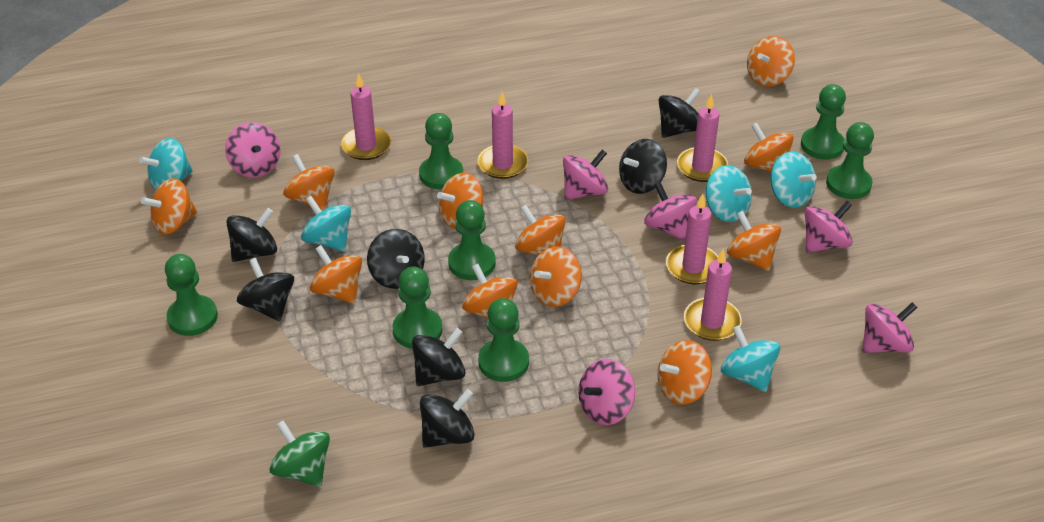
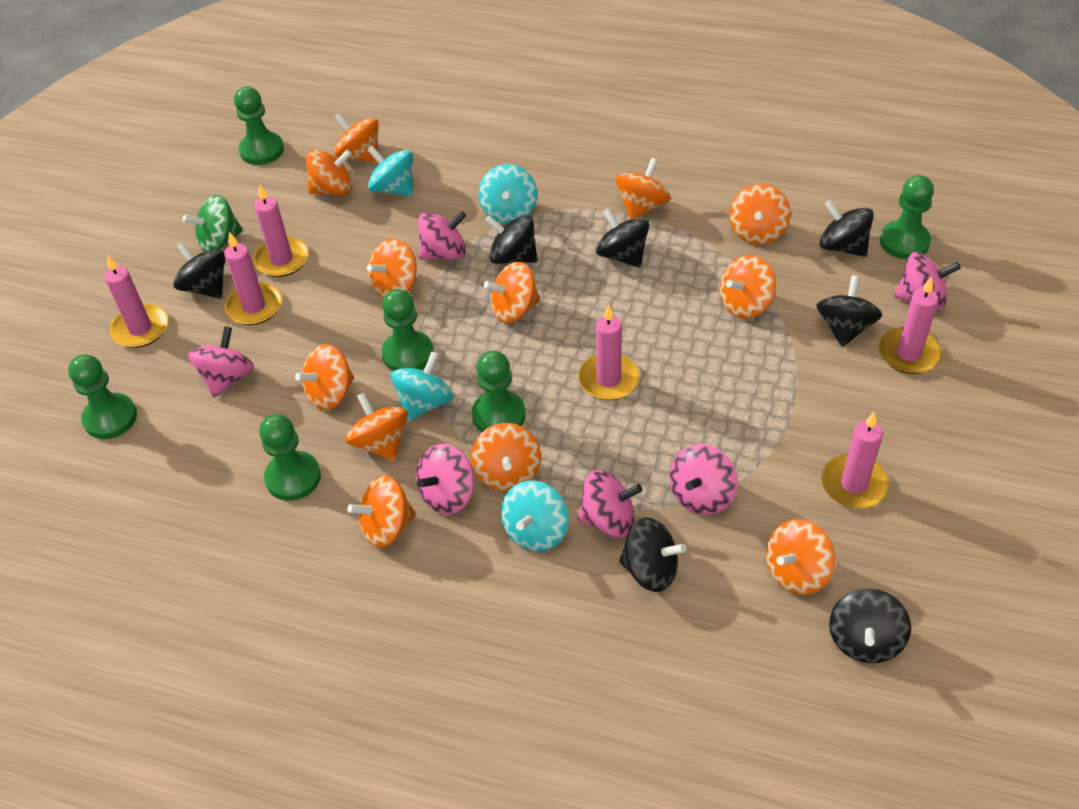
green pawn: [165,254,218,336] [392,266,443,349] [419,113,463,189] [448,200,495,280] [478,298,529,382] [801,84,846,160] [826,122,874,199] = 7 -> [68,354,137,439] [234,86,284,165] [259,414,321,501] [381,289,433,371] [472,351,526,433] [880,175,934,259] = 6
orange spinning top: [141,178,197,235] [283,154,335,211] [309,245,362,304] [437,172,483,229] [462,264,518,319] [515,205,566,255] [530,246,582,307] [657,340,712,405] [727,211,781,271] [744,122,794,172] [747,36,795,87] = 11 -> [295,344,354,410] [306,149,353,196] [334,113,379,163] [346,392,408,461] [347,475,416,548] [367,238,417,298] [471,423,541,491] [484,262,540,323] [616,158,671,220] [720,255,776,319] [729,184,791,245] [766,519,835,595] = 12
pink candle: [341,73,391,160] [477,92,528,179] [666,194,718,284] [677,94,728,182] [684,249,742,341] = 5 -> [104,255,168,348] [224,232,282,325] [253,184,309,277] [578,304,640,400] [822,412,889,509] [879,276,942,374] = 6
turquoise spinning top: [139,138,193,190] [301,196,351,251] [706,165,752,222] [721,325,780,392] [770,151,817,208] = 5 -> [367,145,413,196] [391,351,454,421] [479,164,537,224] [501,481,569,551] = 4

